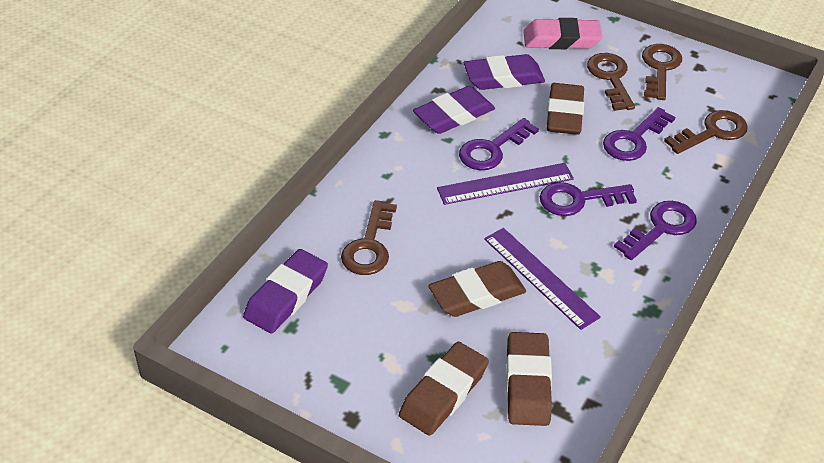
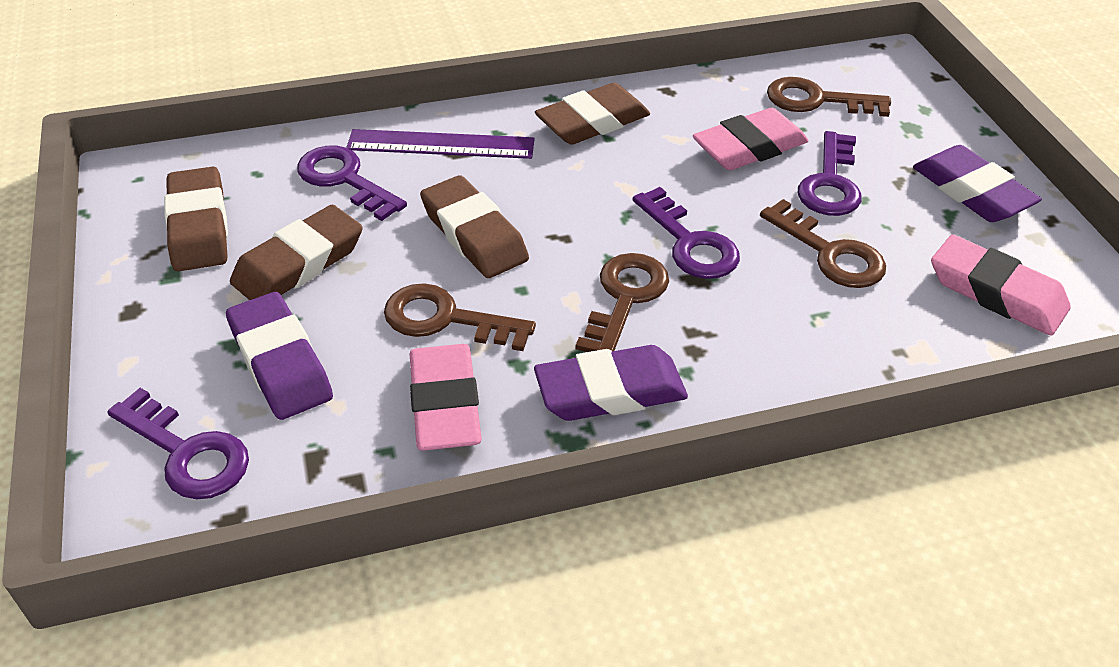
pink eraser: [523,18,602,49] = 1 -> [410,344,482,451] [693,108,808,170] [931,234,1071,336] = 3
purple ruler: [437,163,574,205] [484,228,601,330] = 2 -> [346,129,535,159] = 1

